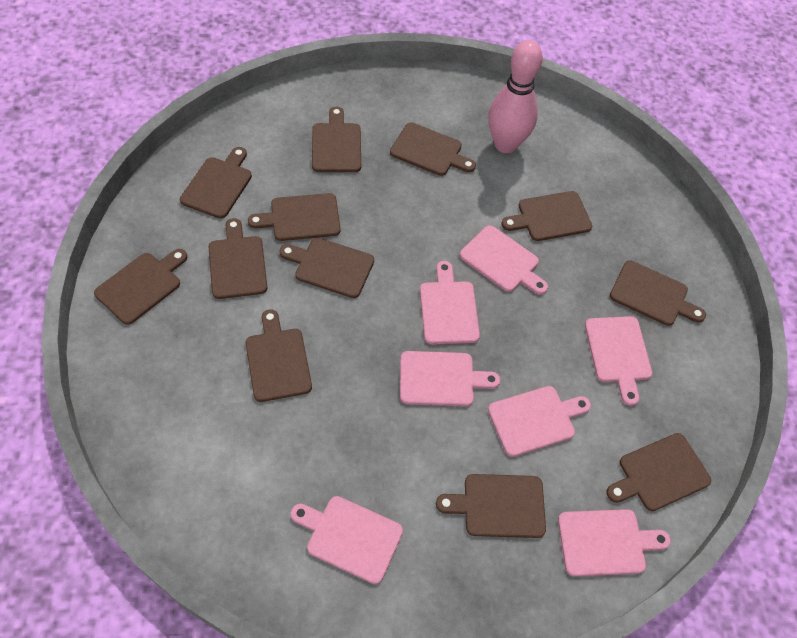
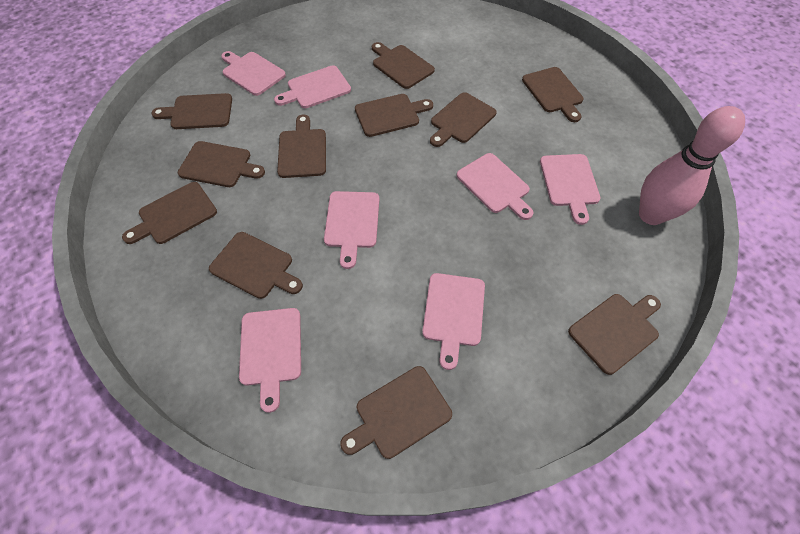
brown cutting board: [94,249,187,325] [180,147,252,219] [209,218,268,299] [246,310,312,402] [248,193,340,241] [279,238,374,298] [312,107,361,172] [390,123,476,176] [436,474,546,538] [501,191,592,241] [606,433,711,511] [610,260,706,326] = 12 -> [122,182,217,244] [152,93,232,129] [178,141,265,187] [209,232,303,299] [277,115,326,178] [340,366,452,459] [355,94,433,137] [372,42,435,89] [430,92,497,147] [522,67,584,122] [568,294,661,375] = 11

